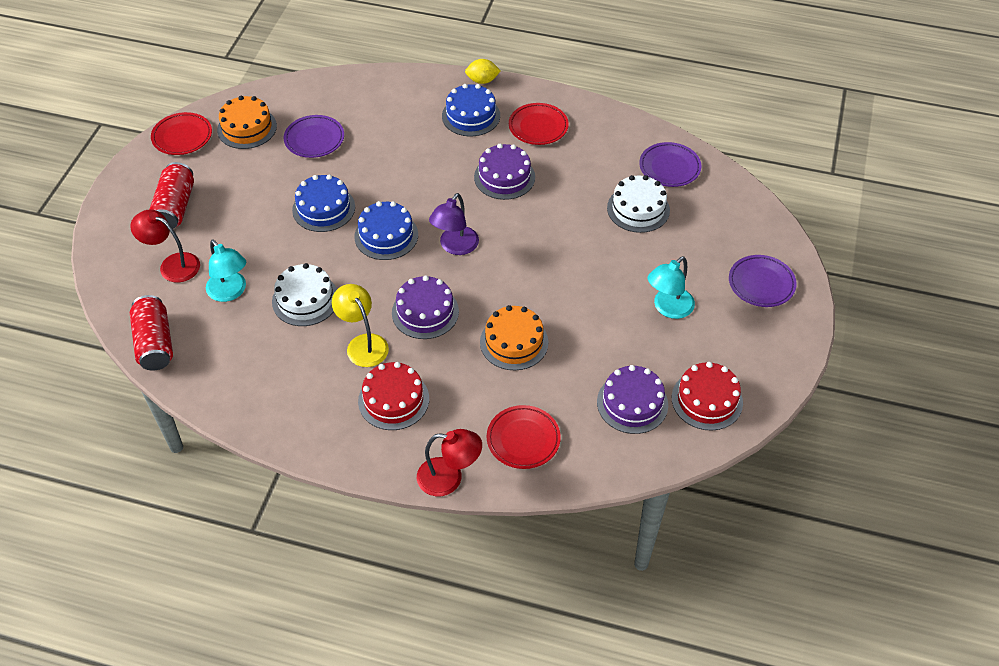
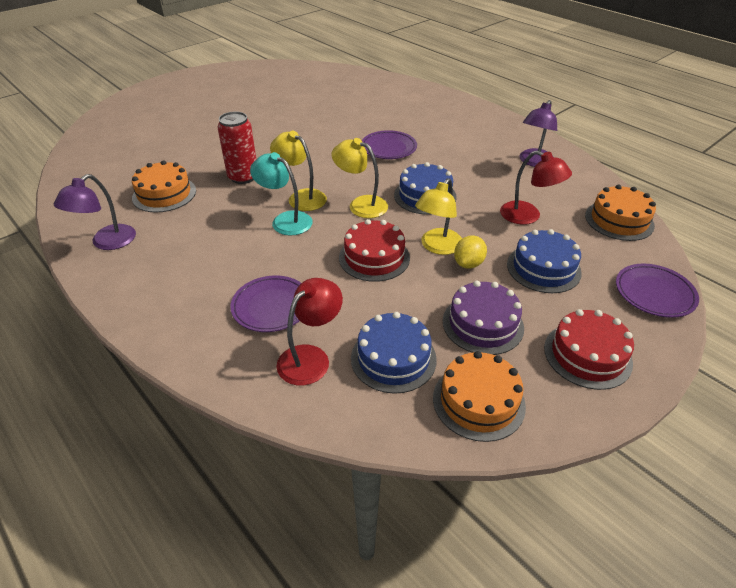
orange cake: [217,96,277,149] [480,305,548,370] = 2 -> [132,160,196,213] [433,351,526,442] [585,184,656,241] = 3
purple cake: [392,275,459,339] [474,144,535,200] [597,365,668,434] = 3 -> [443,281,524,355] = 1
purple lamp: [429,193,479,255] = 1 -> [54,174,136,250] [519,100,557,167] = 2
red can: [130,295,173,371] [149,162,194,229] = 2 -> [218,111,256,184] = 1
red plate: [151,112,212,155] [487,405,561,469] [509,103,569,145] = 3 -> none = 0
turquoise lamp: [206,239,246,302] [648,256,695,319] = 2 -> [250,152,313,235] = 1
white cake: [272,263,337,326] [607,175,670,233] = 2 -> none = 0
yellow lamp: [332,284,389,367] = 1 -> [270,131,327,211] [331,138,388,218] [415,178,462,255] = 3

